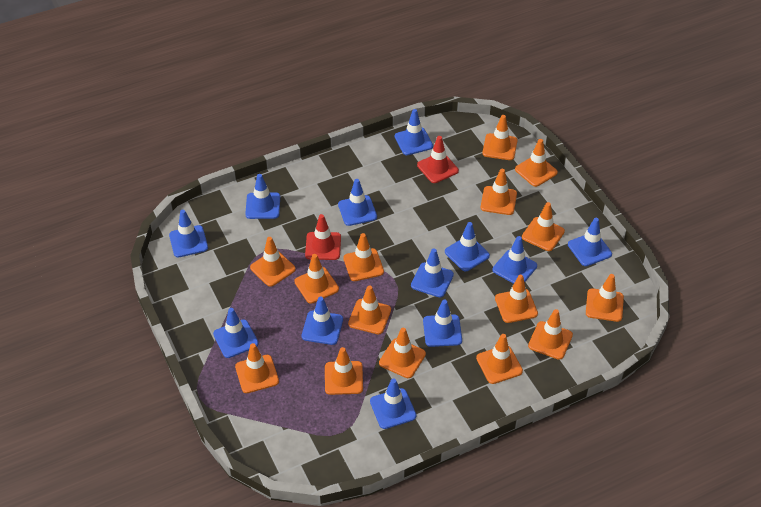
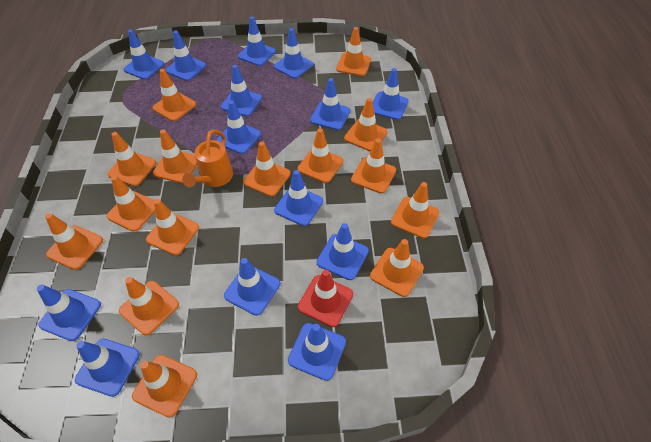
blue traffic cone: [169,210,208,257] [213,308,259,358] [245,174,280,219] [302,297,343,345] [338,179,377,226] [370,378,416,429] [395,109,433,155] [411,248,454,297] [423,300,462,347] [445,222,490,271] [492,236,537,284] [568,218,612,266] = 12 -> [37,285,101,341] [75,339,140,397] [123,29,164,80] [166,31,206,81] [216,100,261,154] [221,65,262,116] [224,258,280,316] [238,17,276,66] [274,28,313,79] [274,170,323,226] [288,323,346,381] [310,78,350,130] [317,223,369,280] [373,68,408,120] = 14
orange watering can: none = 0 -> [182,130,233,187] = 1
red traffic cone: [305,214,341,260] [417,136,459,183] = 2 -> [298,270,353,327] = 1

